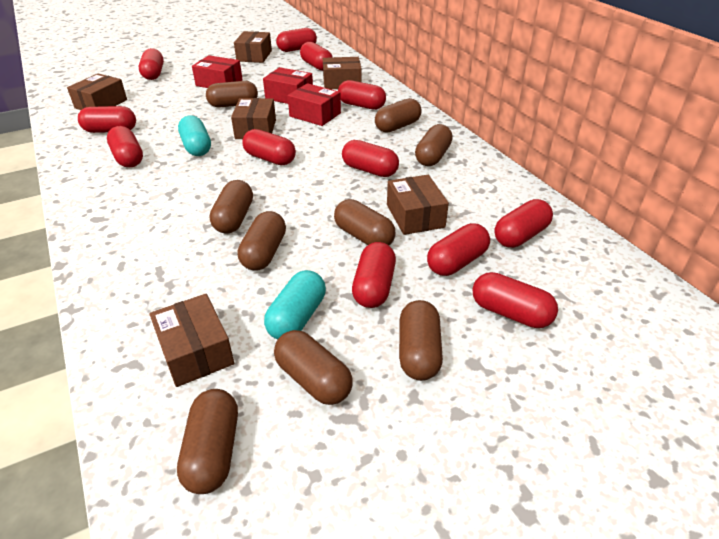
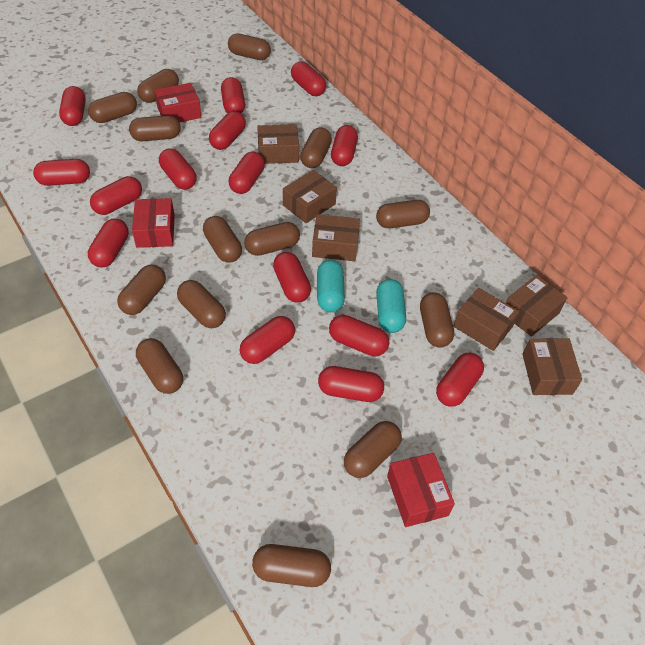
brown capsule: [177,389,238,494] [206,81,258,108] [210,180,253,234] [238,211,286,271] [274,330,353,405] [334,199,396,245] [375,98,421,133] [399,300,443,381] [415,124,453,166] = 9 -> [88,92,137,123] [117,265,166,315] [129,115,181,141] [136,338,183,394] [137,69,179,103] [177,280,226,328] [203,216,242,263] [228,34,271,60] [244,222,300,256] [252,544,331,587] [300,127,332,168] [344,421,402,478] [376,200,430,228] [420,292,454,348] = 14
red capsule: [78,106,136,133] [107,126,143,168] [139,48,164,80] [242,129,296,165] [276,28,317,52] [300,42,332,71] [338,80,386,110] [342,140,399,177] [352,242,396,308] [427,223,490,276] [472,272,558,328] [494,199,553,248] = 12 -> [33,159,90,186] [59,86,86,126] [88,218,129,267] [90,176,142,215] [159,148,197,190] [209,111,246,150] [221,77,245,113] [229,152,265,194] [240,316,295,364] [273,252,311,303] [291,61,326,96] [318,366,384,402] [329,315,389,356] [331,125,358,166] [436,353,484,407] = 15

